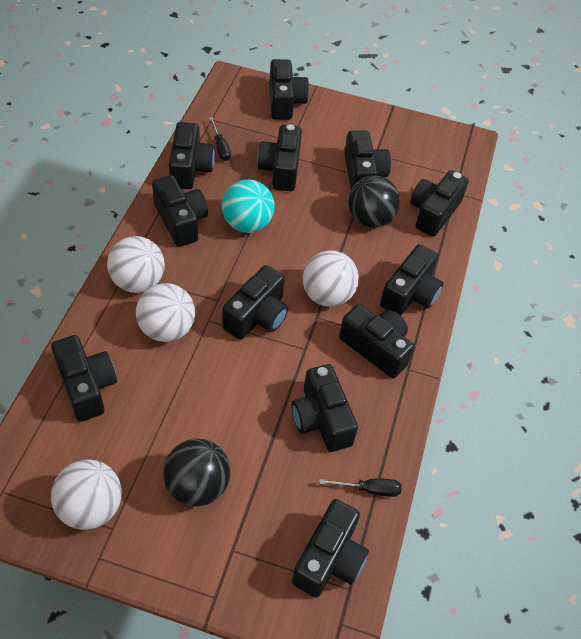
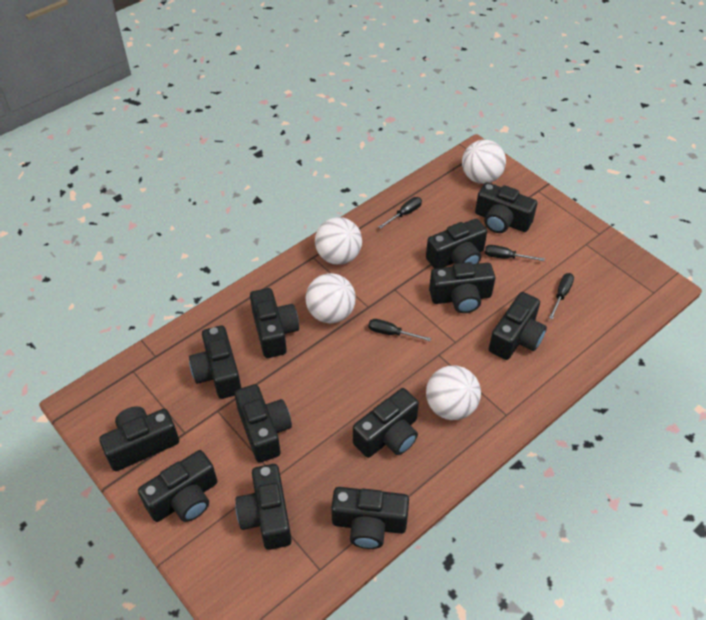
black ball: [163,439,230,507] [348,176,400,228] = 2 -> none = 0
black screwdriver: [209,117,231,161] [319,478,402,497] = 2 -> [368,319,431,341] [378,197,422,229] [485,245,545,261] [549,273,574,319] = 4
turquoise ball: [222,180,275,233] = 1 -> none = 0

